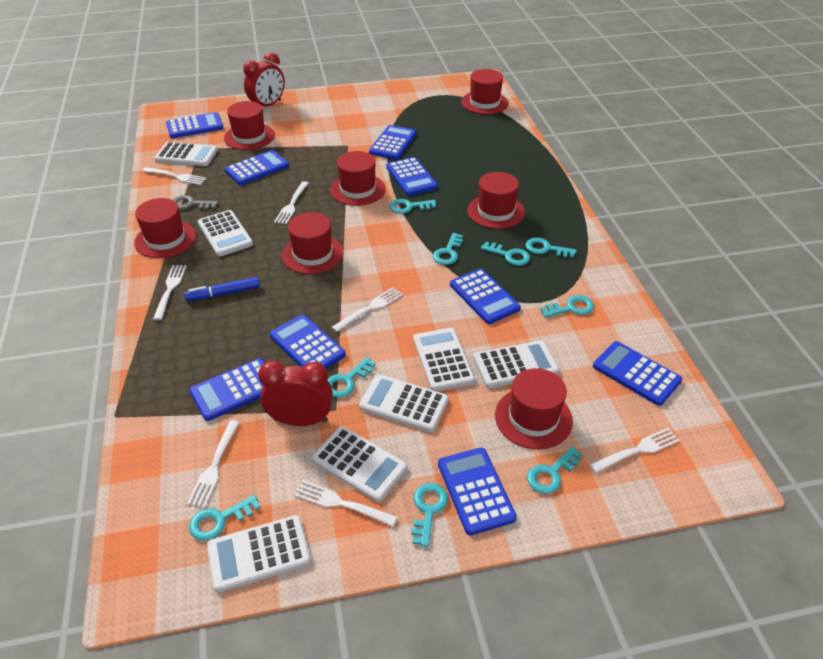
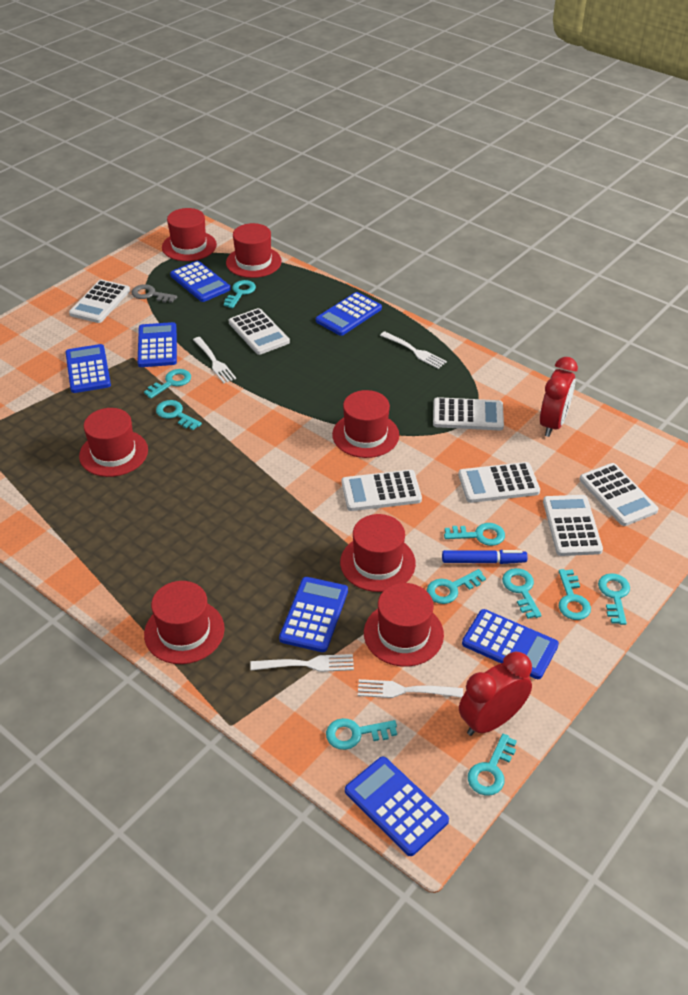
blue calculator: [166,112,223,138] [189,358,265,421] [225,150,289,185] [270,314,346,368] [369,125,417,160] [386,157,438,196] [438,448,517,535] [450,269,521,324] [593,341,682,406] = 9 -> [66,344,111,393] [138,322,177,367] [170,261,231,302] [279,577,348,652] [316,292,382,336] [345,756,449,856] [462,609,559,679] = 7
turquoise key: [189,494,260,541] [327,357,376,398] [389,199,436,214] [411,483,448,547] [433,233,463,265] [481,242,530,266] [526,238,577,258] [527,446,583,494] [540,295,594,318] = 9 -> [144,369,191,399] [156,400,202,430] [224,280,256,308] [326,718,397,750] [427,569,486,604] [444,523,505,546] [468,733,517,796] [502,568,542,619] [559,569,591,620] [598,573,630,625] = 10
white fork: [142,167,207,185] [153,265,187,320] [187,420,240,508] [274,181,309,225] [294,480,398,527] [332,287,403,332] [590,428,680,473] = 7 -> [193,337,236,383] [250,654,354,672] [358,679,463,698] [380,331,447,369] = 4

